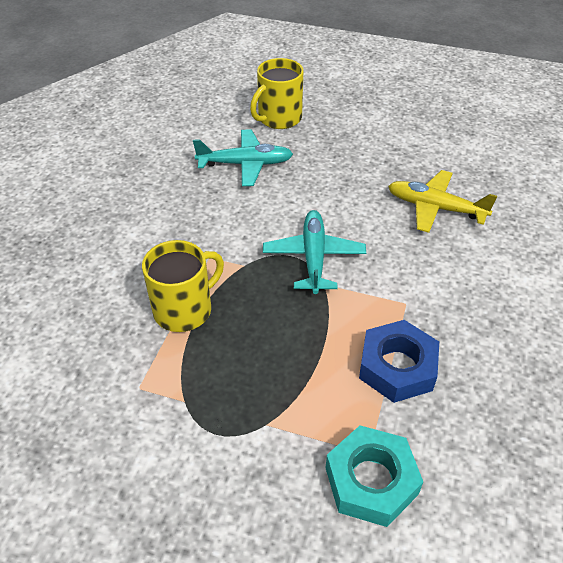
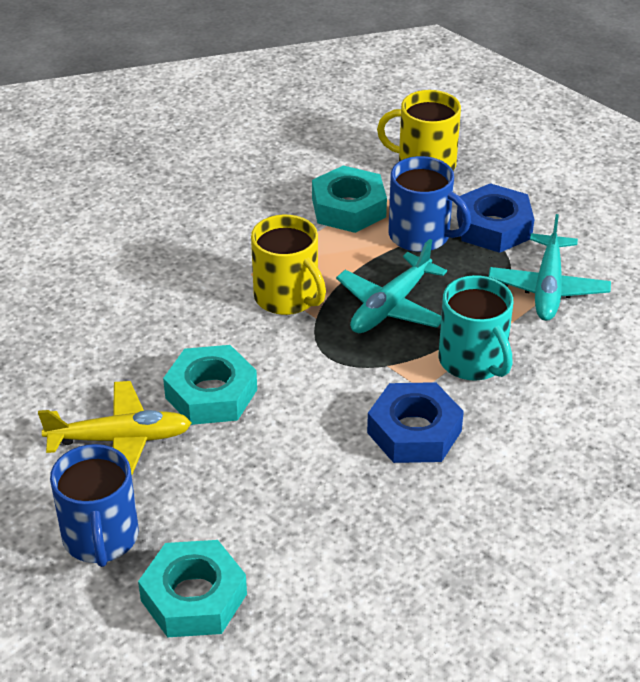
blue mug: none = 0 -> [50,444,138,567] [388,156,471,252] = 2
blue nut: [359,320,439,403] = 1 -> [367,382,464,463] [457,183,534,253] = 2
turquoise mug: none = 0 -> [439,275,513,381] = 1
turquoise nut: [325,425,423,527] = 1 -> [138,540,247,637] [163,345,257,425] [312,165,387,233] = 3

